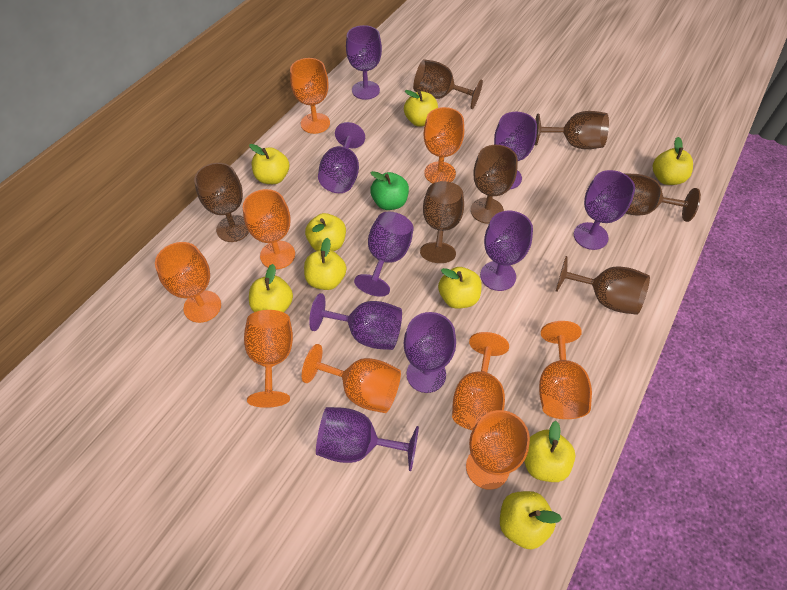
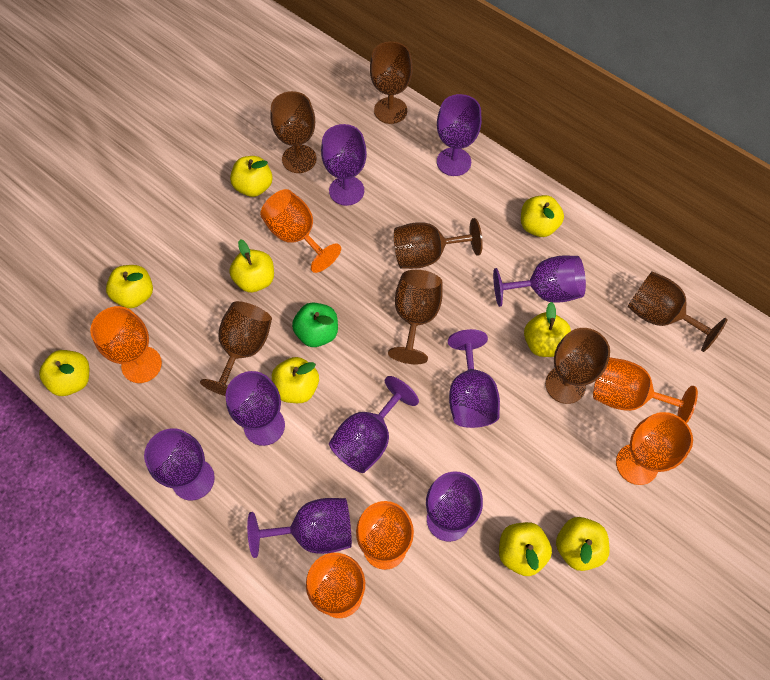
orange goblet: [155,242,221,323] [243,189,295,269] [244,310,293,408] [290,58,330,134] [302,344,401,413] [423,107,464,183] [452,332,509,430] [466,410,530,490] [539,321,592,419] = 9 -> [90,306,162,383] [260,189,341,273] [306,553,365,618] [356,501,414,570] [593,357,698,423] [616,412,693,485] = 6

